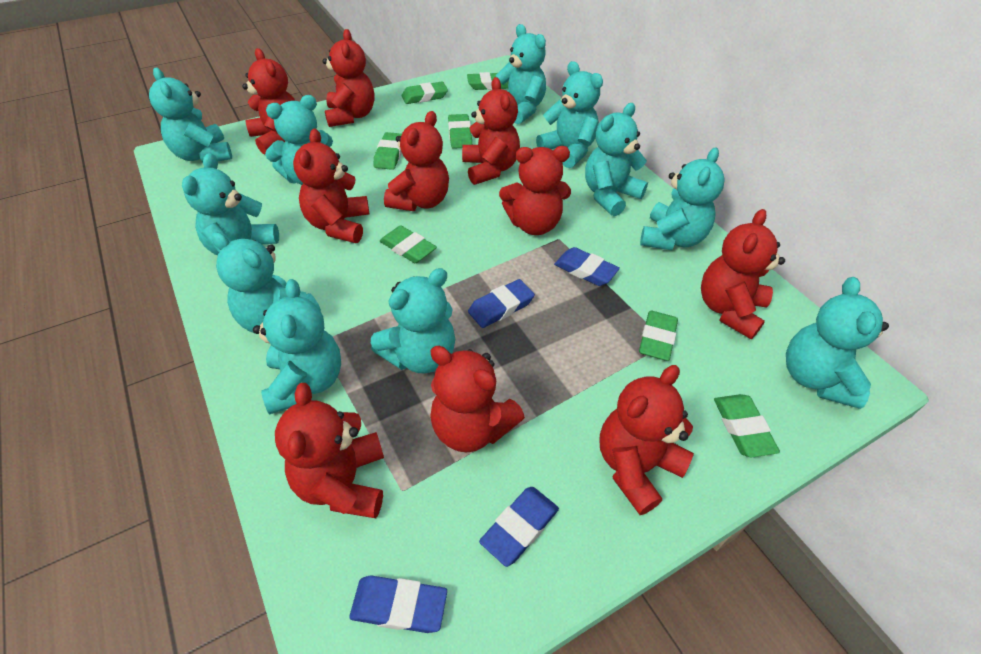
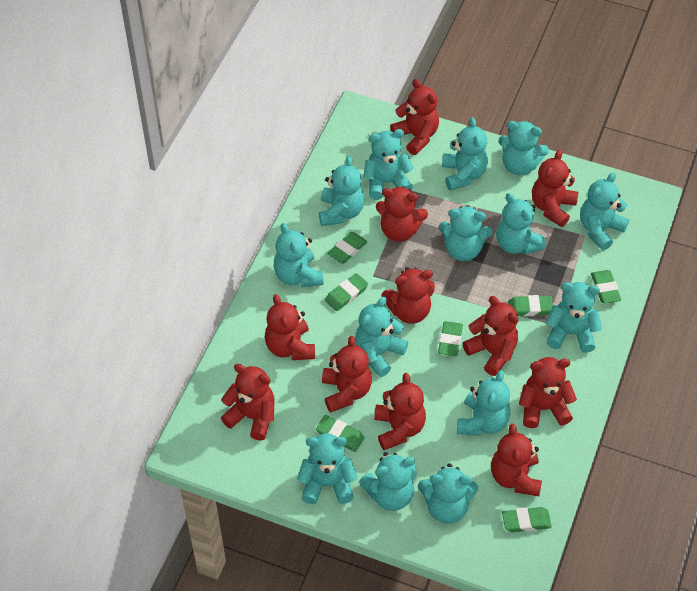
blue eraser: [349,575,447,633] [468,279,535,328] [479,487,559,567] [554,247,620,286] = 4 -> none = 0
red teddy bear: [242,48,296,155] [275,383,384,518] [293,129,369,243] [323,29,375,127] [384,111,449,211] [430,346,525,453] [462,77,520,185] [499,146,571,235] [599,365,694,515] [701,209,785,339] = 10 -> [221,364,274,441] [265,294,315,360] [322,336,372,413] [374,373,426,450] [376,186,428,242] [381,267,435,324] [390,79,439,155] [463,296,518,376] [491,423,542,496] [519,357,577,428] [532,150,578,227] = 11
turquoise teddy bear: [149,67,232,163] [182,153,279,255] [211,232,321,333] [253,279,341,415] [265,95,333,185] [371,268,455,373] [496,24,546,124] [536,61,603,168] [585,103,648,216] [640,147,725,250] [786,277,889,409] = 11 -> [273,223,324,288] [297,433,357,504] [319,156,365,226] [355,297,408,377] [359,452,416,511] [363,129,414,200] [418,463,478,524] [439,205,492,261] [442,117,488,191] [457,370,511,436] [496,193,546,255] [499,121,549,175] [546,282,602,353] [580,172,629,250] = 14

